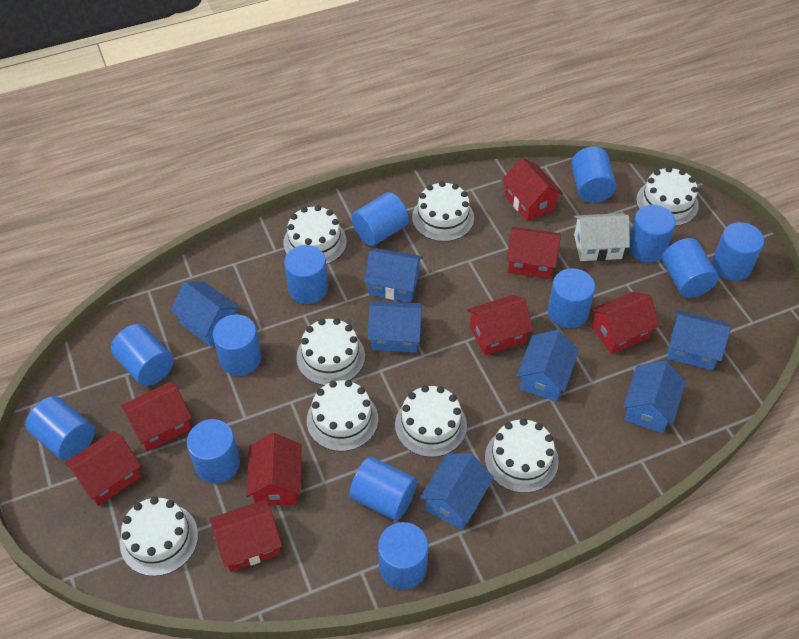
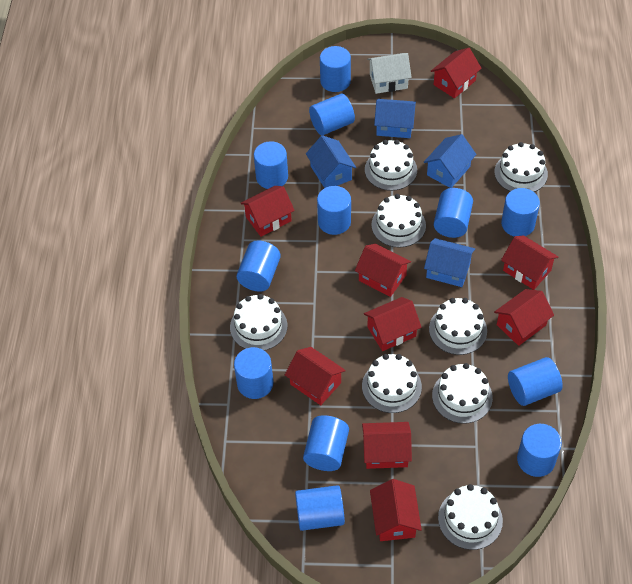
blue cylinder: [26,396,95,461] [111,324,174,386] [187,419,240,483] [213,314,261,376] [284,245,328,304] [349,456,417,521] [351,192,409,246] [378,522,428,589] [548,268,595,328] [571,147,616,203] [628,205,676,263] [662,238,718,298] [712,222,764,281] = 13 -> [234,347,273,399] [236,240,281,292] [254,141,288,189] [295,485,345,531] [303,415,349,471] [309,94,355,135] [317,186,351,235] [320,46,351,92] [434,188,473,238] [501,188,540,237] [508,357,563,406] [517,424,562,477] = 12
blue house: [170,282,240,347] [364,248,423,302] [368,301,423,352] [420,453,494,530] [517,330,579,402] [623,360,686,433] [667,310,731,370] = 7 -> [306,135,356,188] [374,99,416,138] [424,134,476,188] [424,238,475,287] = 4
red house: [65,431,141,506] [121,382,192,451] [210,499,282,572] [246,433,302,506] [467,295,533,355] [501,158,563,222] [507,227,561,279] [590,292,660,354] = 8 -> [240,186,295,237] [285,347,346,405] [355,244,411,297] [362,422,412,469] [364,297,421,351] [370,479,422,541] [431,48,482,98] [494,289,554,346] [501,235,558,290] = 9

